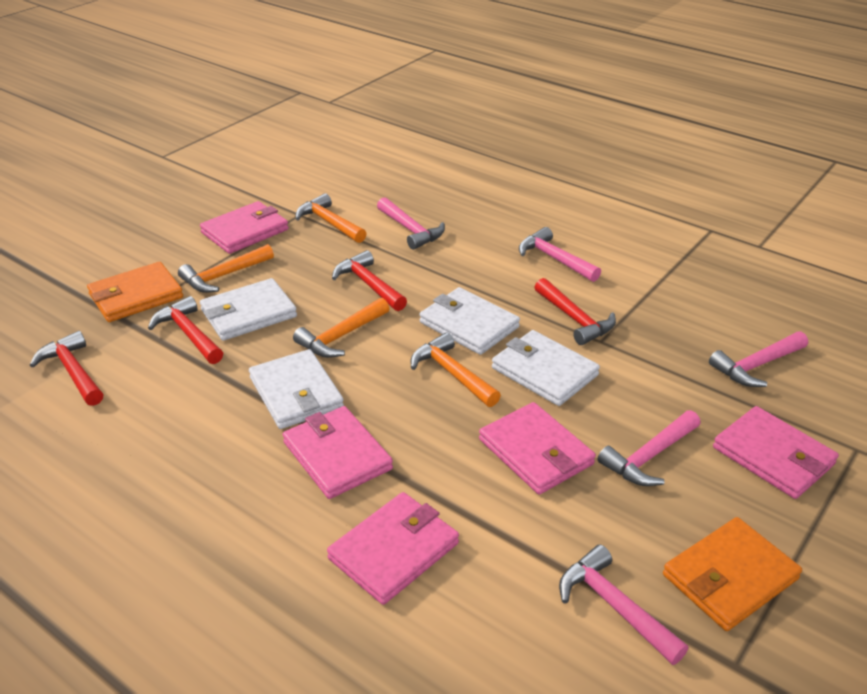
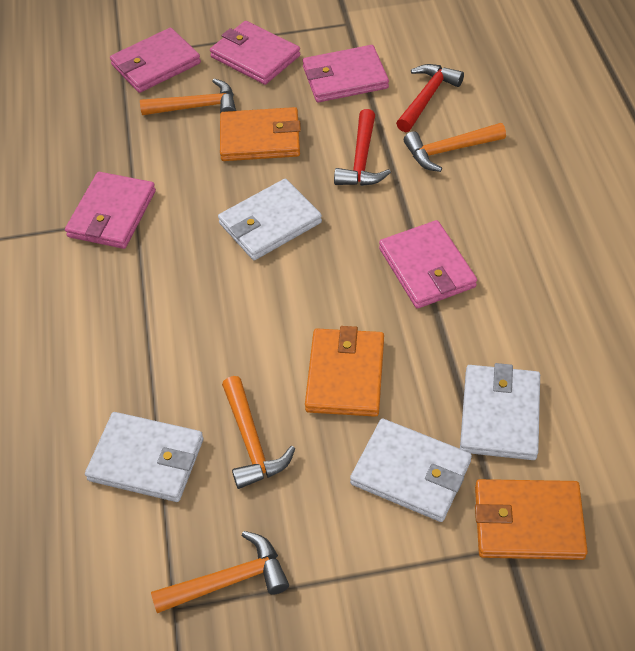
orange wallet: [87,262,183,322] [663,517,802,631] = 2 -> [220,107,301,161] [305,326,384,417] [475,479,588,560] = 3
pink hammer: [377,197,445,250] [519,227,601,282] [559,544,688,665] [598,410,701,486] [709,331,808,387] = 5 -> none = 0
red hammer: [30,331,104,406] [148,296,223,364] [332,250,407,311] [534,278,616,345] = 4 -> [334,109,391,186] [396,64,464,132] = 2

